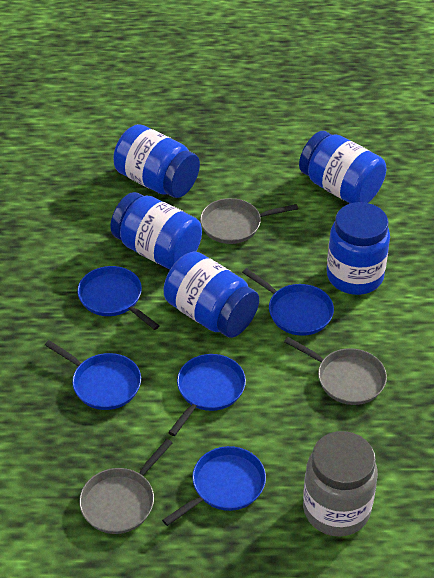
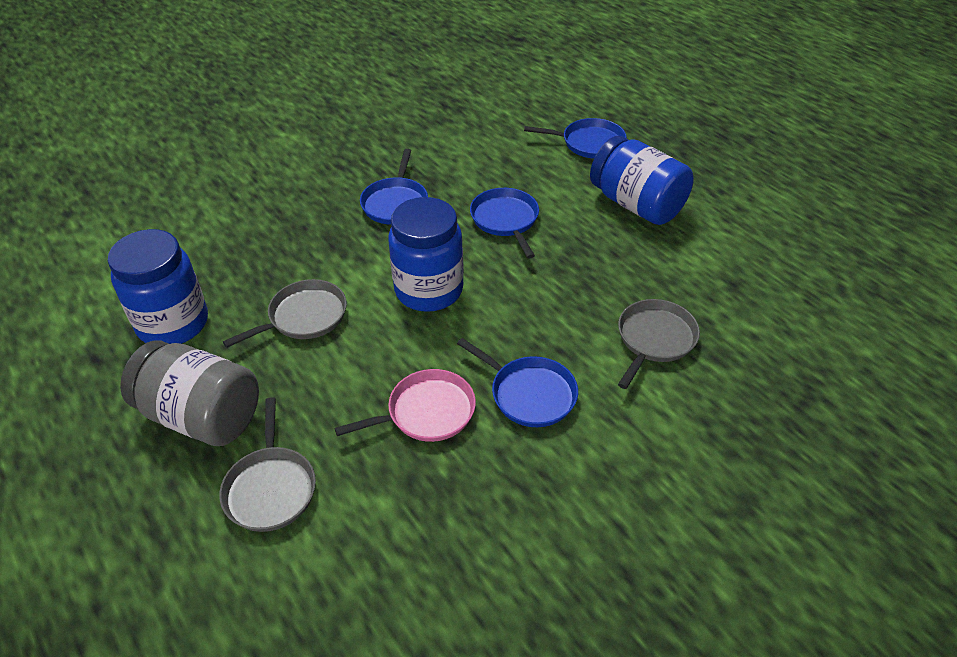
blue jar: [110,192,202,269] [113,124,200,198] [164,252,259,338] [299,131,386,204] [327,202,390,295] = 5 -> [108,229,208,344] [388,197,464,312] [590,136,694,225] = 3
blue pan: [45,340,141,410] [77,266,160,330] [162,446,266,526] [168,354,246,436] [242,268,334,336] = 5 -> [360,149,428,225] [457,338,578,427] [470,188,539,259] [524,118,627,159] = 4
pink pan: none = 0 -> [334,369,476,442] = 1

